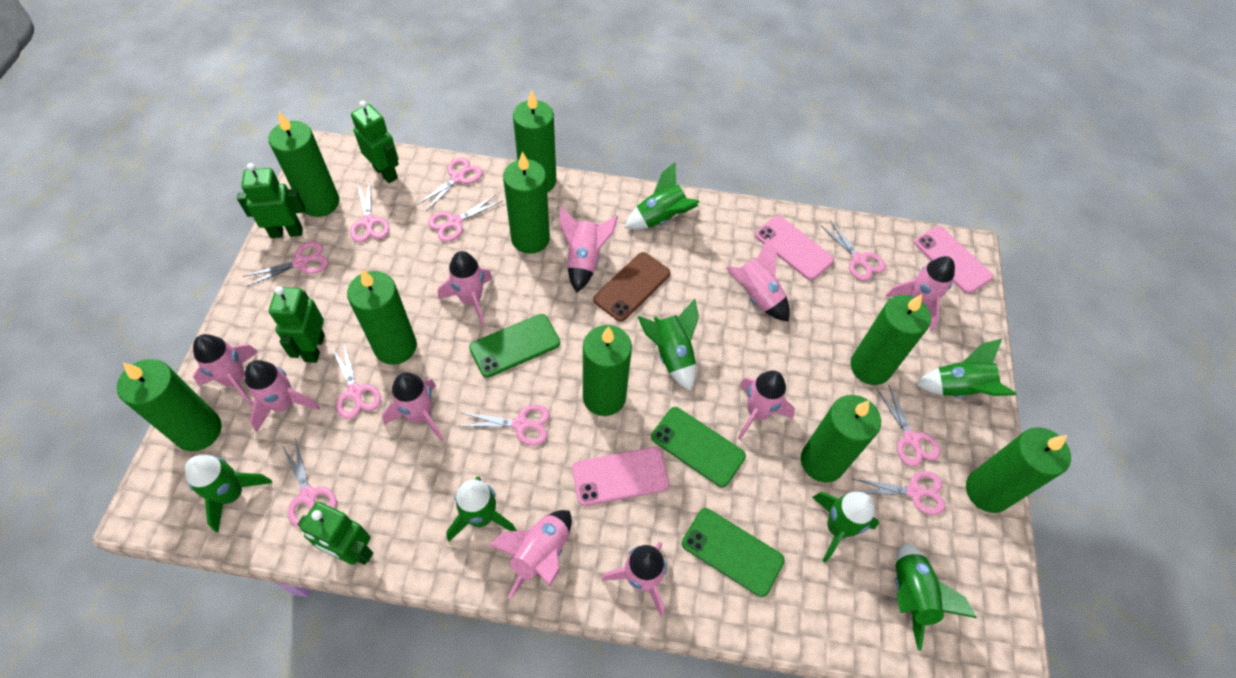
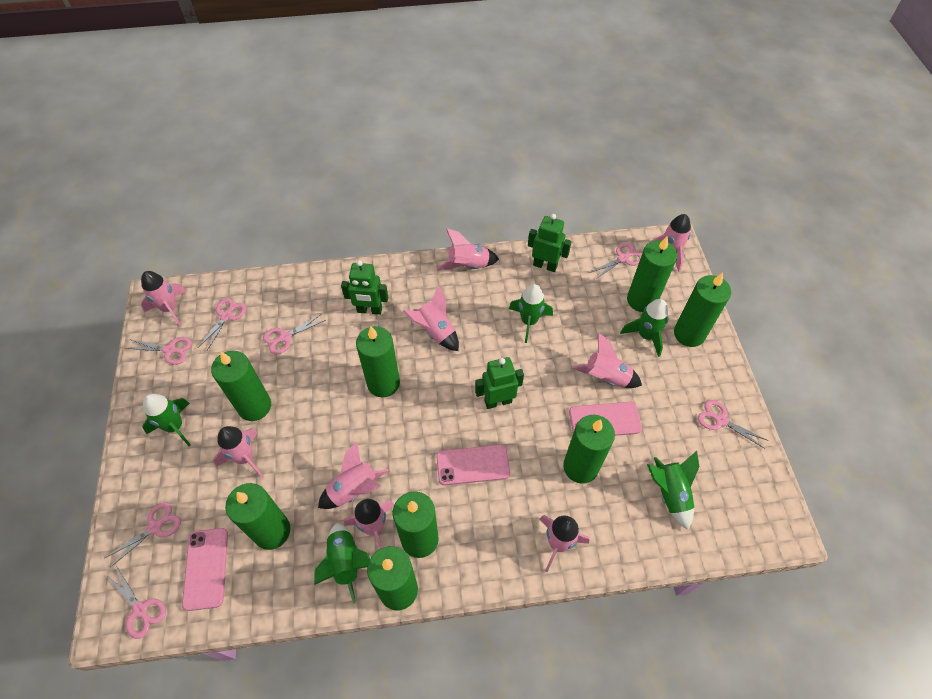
brown phone: [593,252,670,321] = 1 -> none = 0
green candle: [117,359,222,451] [269,112,339,217] [347,269,417,365] [503,152,550,254] [513,90,556,192] [583,325,632,416] [801,395,881,483] [850,294,931,385] [966,427,1071,513] = 9 -> [211,351,271,421] [225,483,291,550] [356,326,400,397] [367,546,418,610] [393,491,439,558] [563,415,615,484] [627,236,677,312] [674,273,731,347] = 8
green phone: [469,314,560,378] [651,407,746,487] [682,508,785,597] = 3 -> none = 0
green robot: [237,163,305,238] [269,286,325,363] [297,502,373,565] [351,101,399,183] = 4 -> [341,260,388,315] [475,357,524,409] [528,214,572,272] = 3
green rocket: [185,455,272,533] [446,476,517,542] [625,162,699,230] [638,299,699,391] [812,491,879,563] [895,542,977,651] [916,338,1016,397] = 7 -> [142,394,191,446] [314,523,370,604] [509,284,553,343] [620,299,669,357] [647,451,700,530] = 5
pink rocket: [193,334,258,406] [245,360,320,432] [382,372,444,441] [438,251,493,326] [488,510,572,599] [560,207,618,292] [602,541,667,616] [726,237,790,322] [738,370,795,440] [885,256,955,331] = 10 -> [141,271,186,326] [213,426,263,478] [318,442,389,509] [344,499,394,549] [403,285,459,351] [437,228,499,270] [540,515,589,572] [572,333,642,388] [649,214,691,272] = 9
pink scissors: [243,242,328,287] [282,438,337,528] [332,342,381,419] [350,182,389,242] [417,158,483,211] [428,195,503,242] [461,405,550,445] [821,220,886,281] [854,471,946,515] [877,385,941,467] = 10 -> [105,502,181,567] [106,566,166,639] [126,337,192,365] [198,298,246,352] [263,314,326,354] [590,243,642,279] [698,400,769,449] = 7

